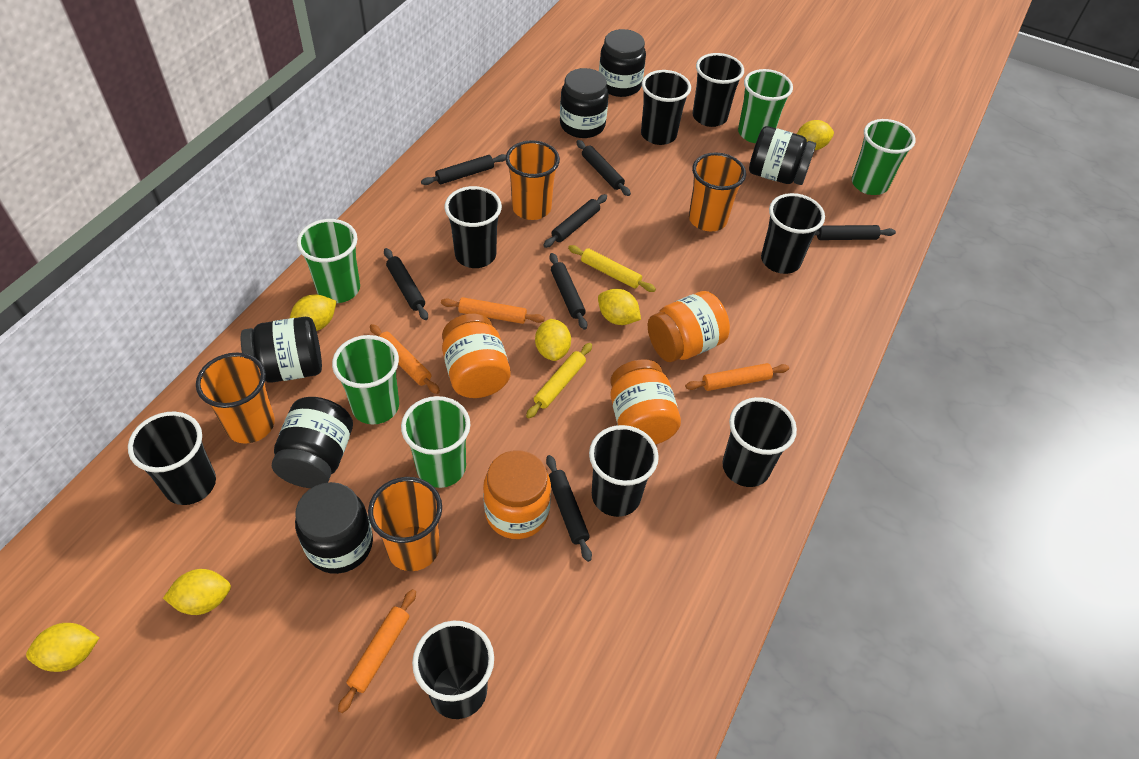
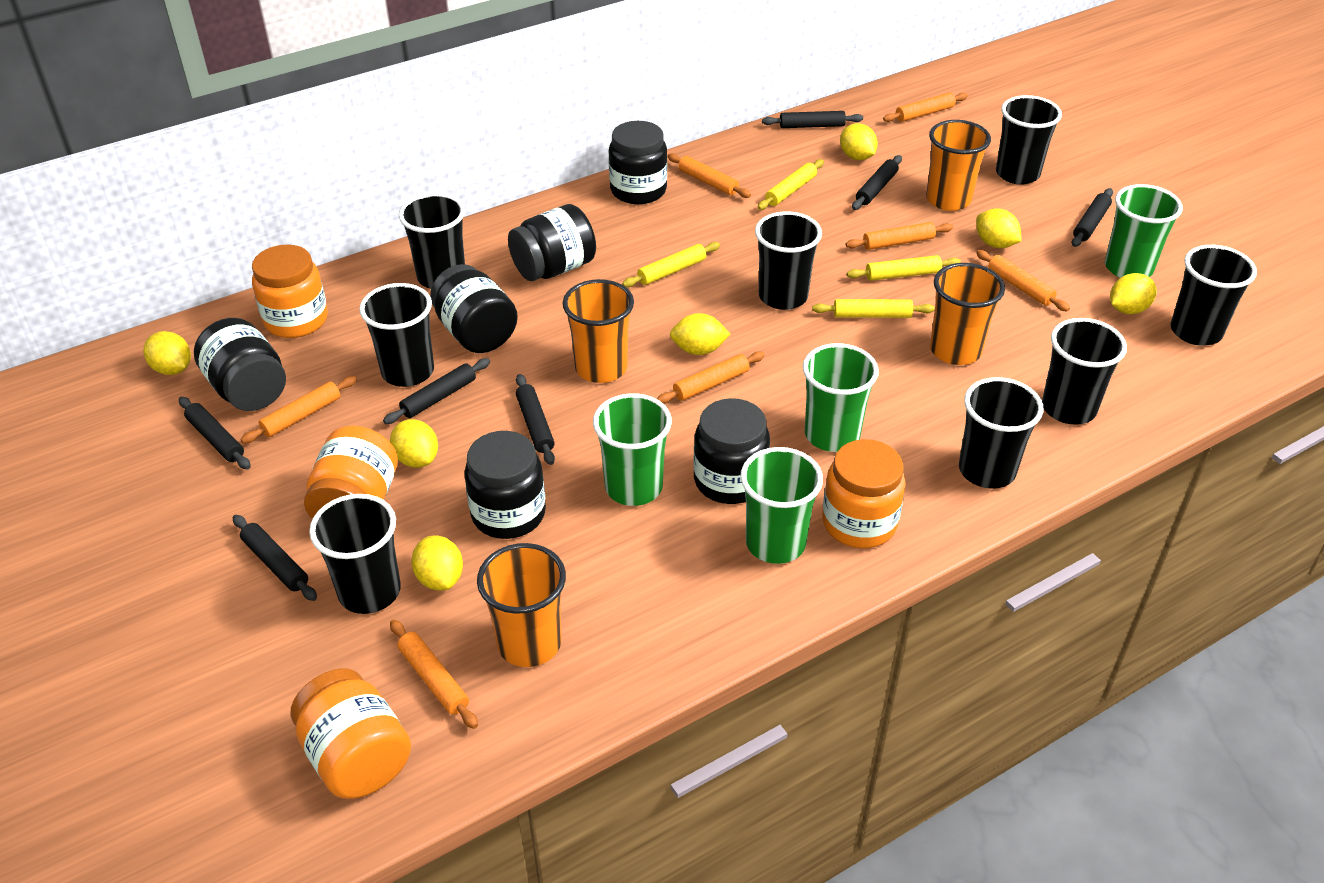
green cup: [297,219,360,303] [332,335,399,424] [401,396,470,488] [738,69,793,143] [852,119,916,195] = 5 -> [593,393,672,506] [740,447,823,564] [803,343,879,452] [1105,184,1183,278] = 4
orange rolling pin: [338,589,416,713] [370,324,440,394] [441,297,545,324] [685,363,789,391] = 4 -> [241,376,357,444] [390,620,478,729] [657,351,765,404] [667,153,751,198] [846,222,953,250] [883,93,968,122] [976,250,1070,311] = 7
yellow lemon: [26,623,99,672] [163,569,231,615] [290,294,337,331] [535,319,571,361] [598,289,641,325] [797,120,834,150] = 6 -> [143,331,191,375] [390,419,438,468] [411,536,463,591] [670,313,730,355] [840,123,878,160] [976,209,1022,248] [1110,273,1156,314] = 7
yellow rolling pin: [526,343,592,419] [568,245,656,292] = 2 -> [622,242,720,287] [758,159,824,210] [812,299,935,318] [847,255,961,281] = 4

